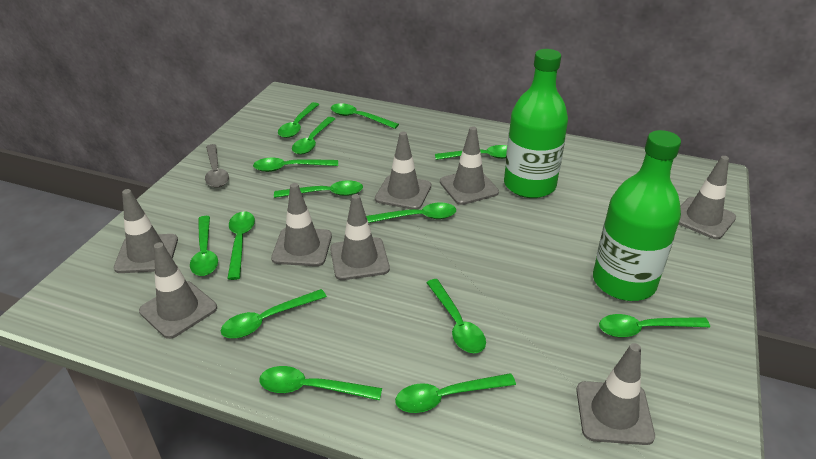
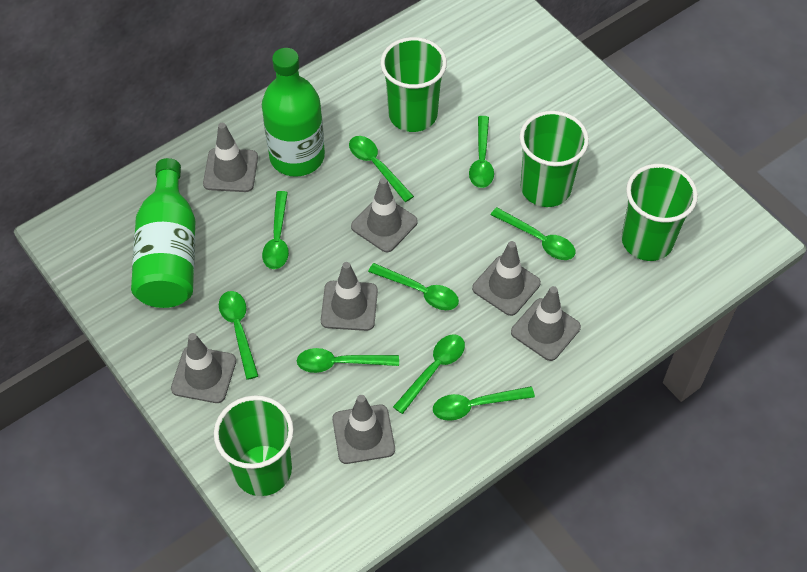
green cup: none = 0 -> [214,395,294,496] [380,37,447,132] [519,111,589,207] [622,164,698,261] = 4
green spoon: [190,216,218,276] [221,289,327,339] [227,211,255,280] [253,158,338,172] [259,366,382,401] [274,180,363,198] [278,102,319,138] [292,117,335,155] [331,103,399,129] [366,203,456,223] [395,373,516,413] [426,279,486,353] [435,145,507,160] [599,314,710,338] = 14 -> [219,291,258,380] [262,191,289,269] [297,348,399,373] [349,136,414,202] [368,263,459,310] [393,335,465,414] [433,386,535,421] [469,116,494,188] [491,207,576,260] = 9
grey spoon: [205,144,229,188] = 1 -> none = 0
grey traffic cone: [114,189,178,273] [139,242,217,339] [271,183,332,266] [330,194,390,280] [375,131,431,209] [440,126,499,205] [576,343,655,445] [679,156,736,239] = 8 -> [171,333,236,403] [203,123,258,192] [321,262,378,331] [332,395,395,464] [351,178,418,252] [472,241,541,316] [511,286,581,361] = 7

